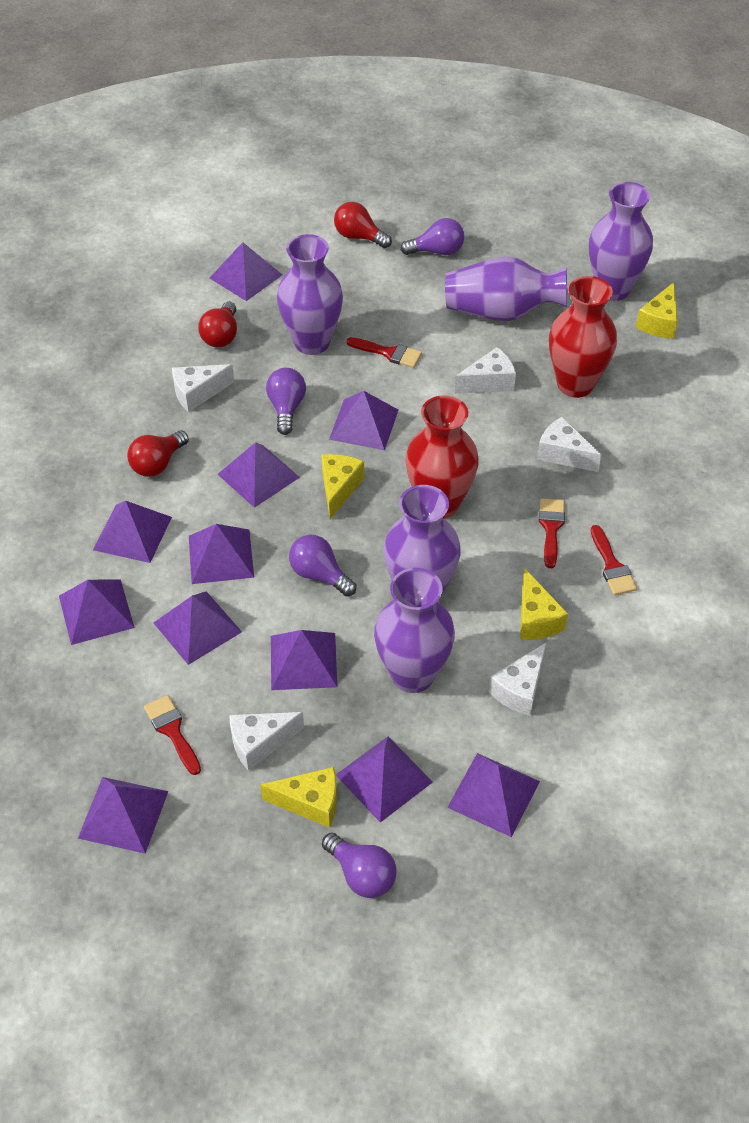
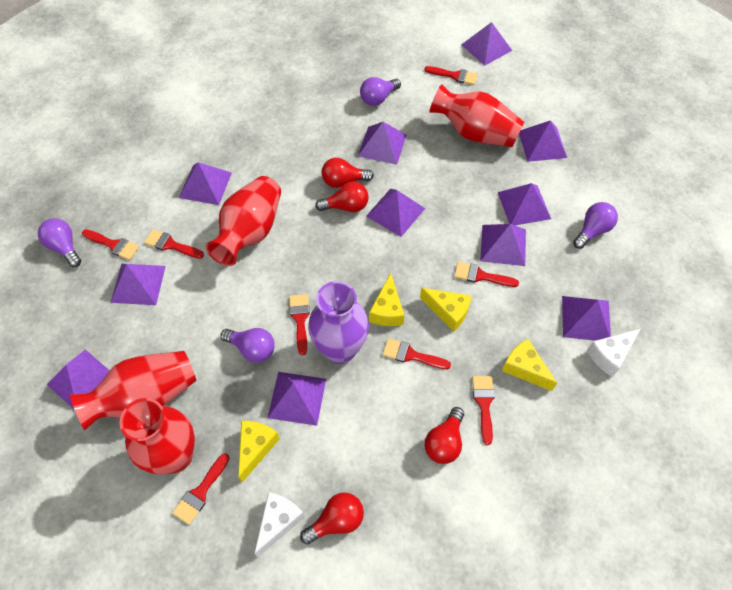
purple vase: [277,234,343,355] [374,568,455,693] [383,485,461,601] [445,256,567,321] [589,182,653,301] = 5 -> [308,281,369,364] = 1
red brush: [144,695,201,775] [346,337,422,368] [539,498,565,568] [591,525,637,595] = 4 -> [82,229,139,260] [144,229,204,259] [172,453,230,525] [289,294,310,355] [382,338,451,369] [424,66,478,85] [454,262,519,287] [472,376,495,445] = 8
red light bulb: [127,430,189,477] [198,301,237,347] [334,202,392,248] = 3 -> [300,493,364,545] [315,182,369,212] [321,158,374,188] [425,407,464,464] = 4
red vase: [405,395,479,519] [549,276,617,398] = 2 -> [70,351,196,430] [119,398,195,474] [205,176,281,266] [429,84,524,147] = 4
white cheese: [172,364,234,412] [229,712,304,771] [455,347,516,394] [489,642,547,716] [537,417,602,472] = 5 -> [254,492,305,557] [587,329,640,377] = 2

